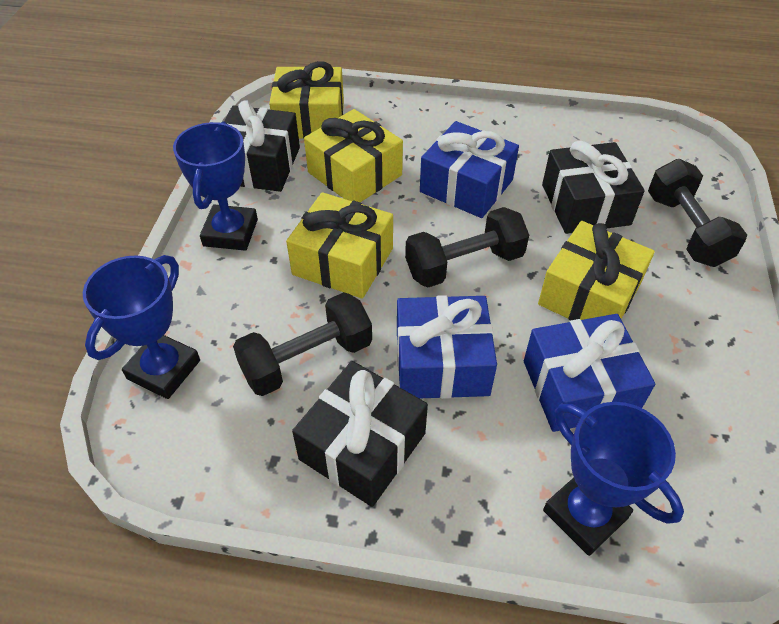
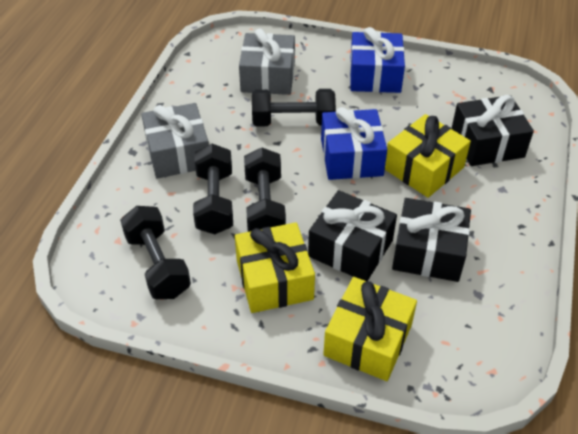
black dumbbell: [233,292,372,396] [405,207,529,288] [648,159,747,267] = 3 -> [120,206,191,299] [193,144,233,234] [244,147,286,232] [252,89,336,127] = 4
blue gift: [397,295,497,399] [420,121,519,218] [524,314,655,432] = 3 -> [321,107,387,180] [350,27,405,93] = 2
blue trophy: [83,255,200,399] [173,122,258,251] [543,402,684,556] = 3 -> none = 0
grey gift: none = 0 -> [141,103,209,179] [239,28,295,95] = 2
yellow gift: [269,61,344,139] [286,192,393,299] [304,109,403,202] [538,221,655,321] = 4 -> [235,222,315,313] [323,277,417,381] [385,114,471,198] = 3

